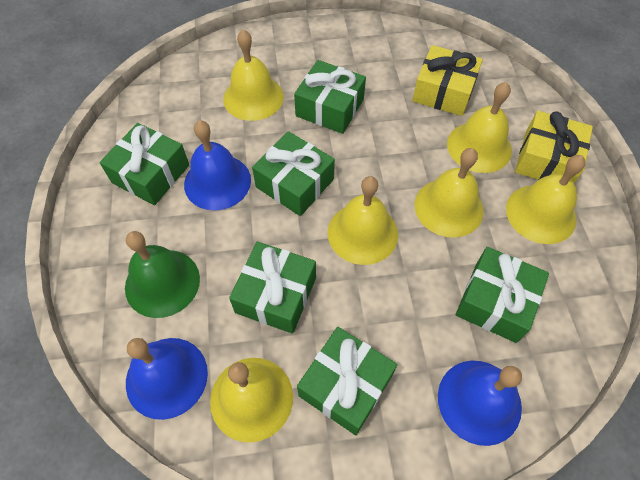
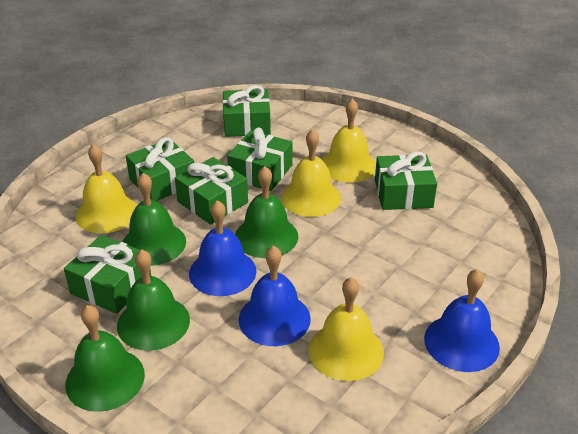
green bell: [125,231,200,318] = 1 -> [65,305,145,412] [117,249,190,351] [122,173,186,266] [235,166,298,258] = 4
yellow bell: [210,358,293,442] [223,29,284,121] [328,176,398,265] [415,148,484,237] [447,82,512,173] [506,155,586,244] = 6 -> [76,144,137,233] [281,129,341,217] [309,277,384,381] [322,98,376,183] = 4
yellow gift: [412,45,483,116] [515,111,593,183] = 2 -> none = 0

